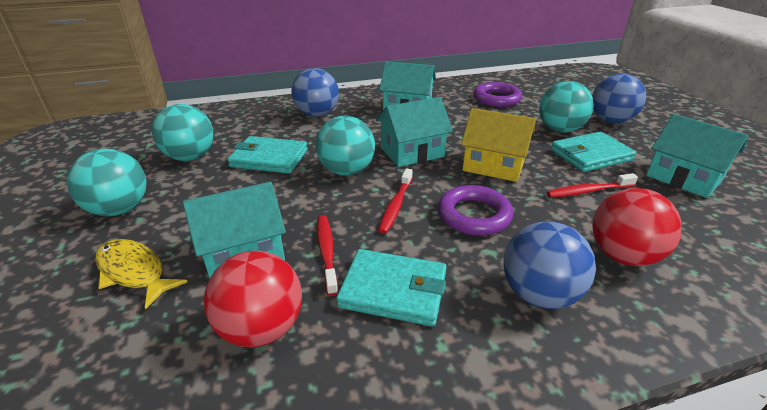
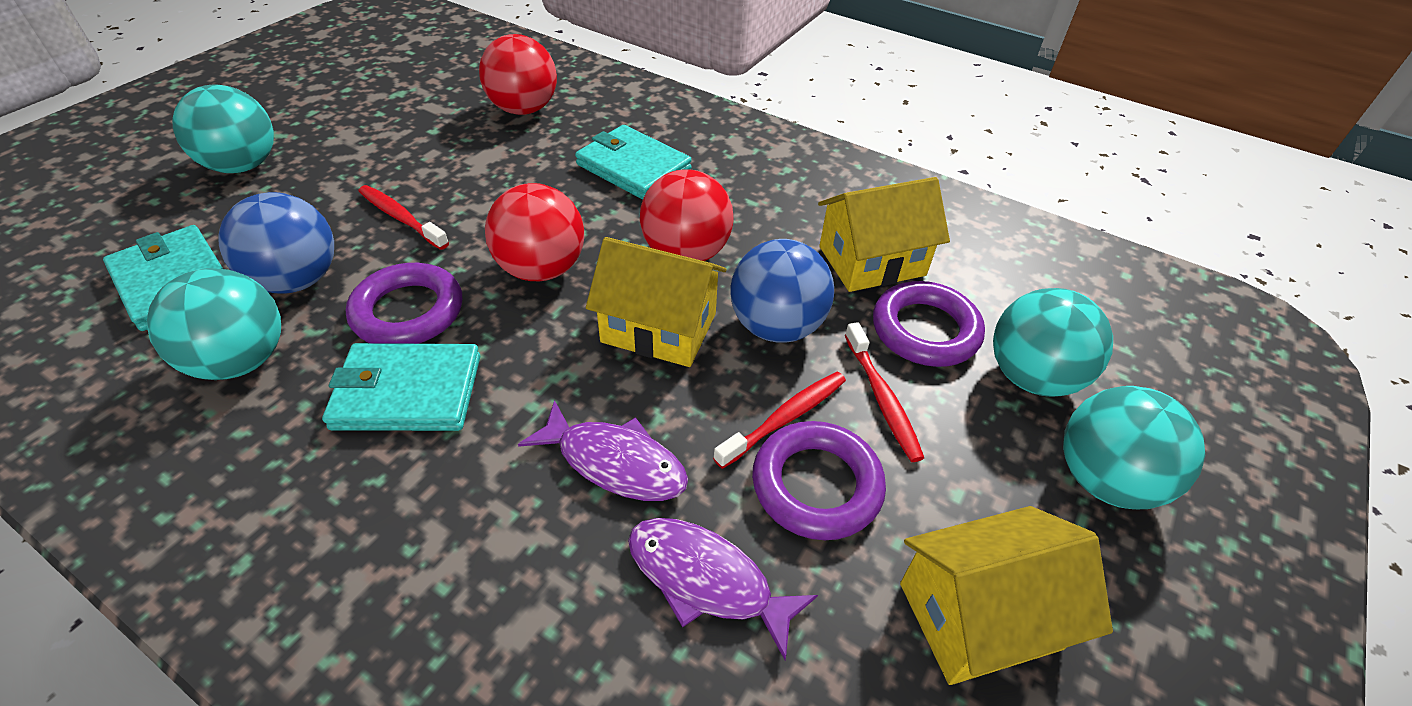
blue ball: [291,68,339,117] [503,221,596,309] [592,74,646,123] = 3 -> [218,192,334,294] [731,239,834,343] = 2
purple fish: none = 0 -> [518,400,688,501] [628,518,818,660] = 2
purple ring: [438,185,513,236] [474,82,522,107] = 2 -> [346,263,462,344] [752,421,886,540] [873,281,985,367] = 3
red ball: [204,251,302,348] [592,188,682,266] = 2 -> [479,34,557,115] [485,183,584,281] [640,169,734,261] = 3
turquoise house: [183,182,286,279] [376,97,453,167] [379,61,436,110] [646,114,748,198] = 4 -> none = 0
yellow fish: [95,239,187,309] = 1 -> none = 0
yellow house: [461,108,536,182] = 1 -> [586,237,727,367] [818,177,950,292] [900,506,1113,685] = 3

